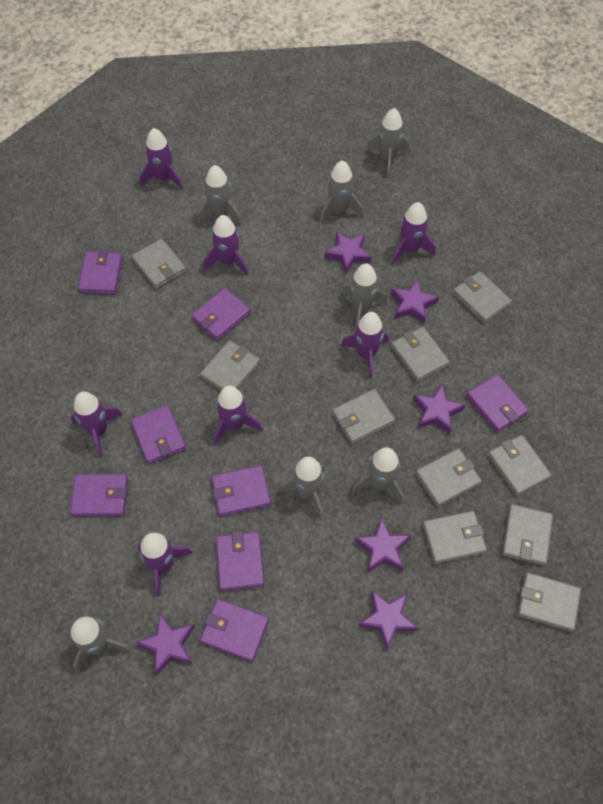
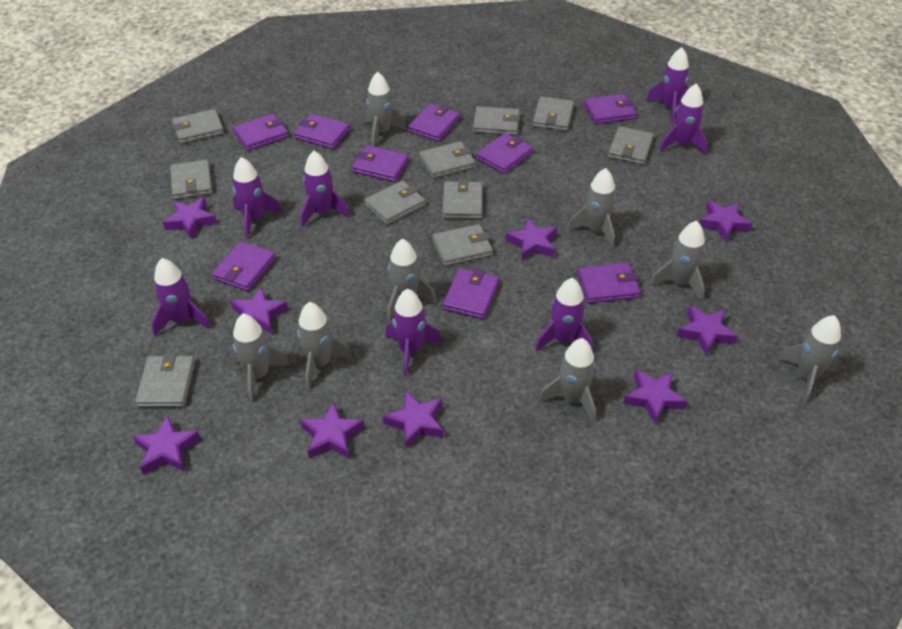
grey rocket: [71,613,131,673] [197,165,242,225] [278,457,325,519] [320,160,364,223] [341,263,387,330] [352,447,404,504] [367,108,409,177] = 7 -> [232,314,290,402] [297,302,353,389] [365,72,407,147] [387,238,437,321] [538,338,596,423] [567,168,616,248] [650,220,705,301] [777,315,841,403] = 8
purple star: [136,613,195,675] [324,232,371,273] [355,518,411,572] [358,591,418,650] [391,279,439,324] [413,385,465,434] = 6 -> [133,416,200,475] [163,197,217,239] [230,287,288,334] [300,402,364,459] [383,390,444,449] [505,218,557,261] [623,369,688,424] [676,306,738,355] [699,200,753,242] = 9
purple wallet: [70,474,128,516] [78,250,123,294] [131,405,186,464] [191,288,251,341] [200,599,269,662] [211,465,271,516] [216,531,264,591] [466,374,529,432] = 8 -> [212,241,276,291] [233,114,289,151] [294,114,350,149] [352,145,409,182] [408,104,460,142] [442,268,499,319] [476,133,533,174] [578,263,641,303] [584,94,637,124] = 9

